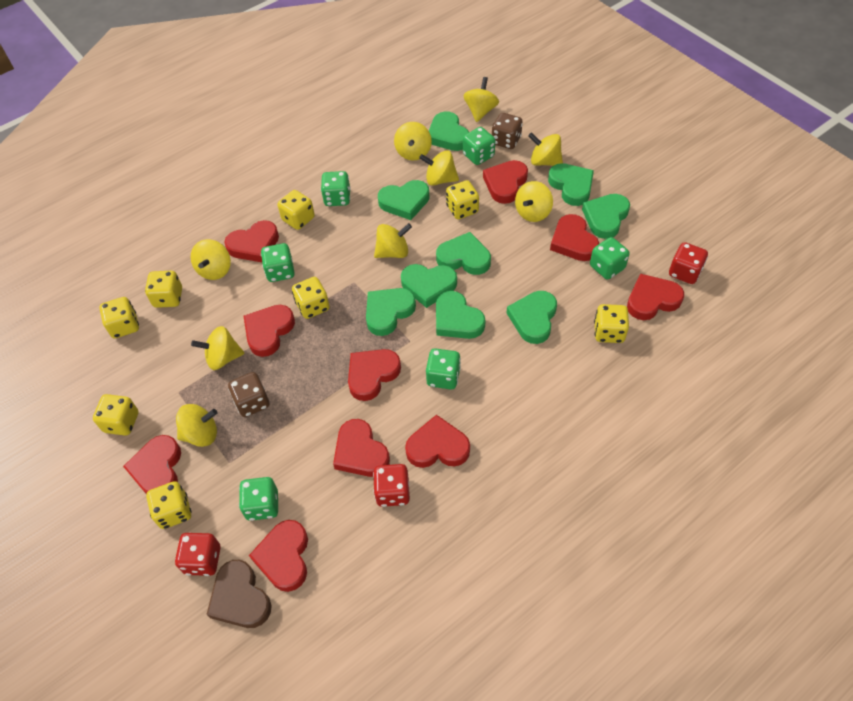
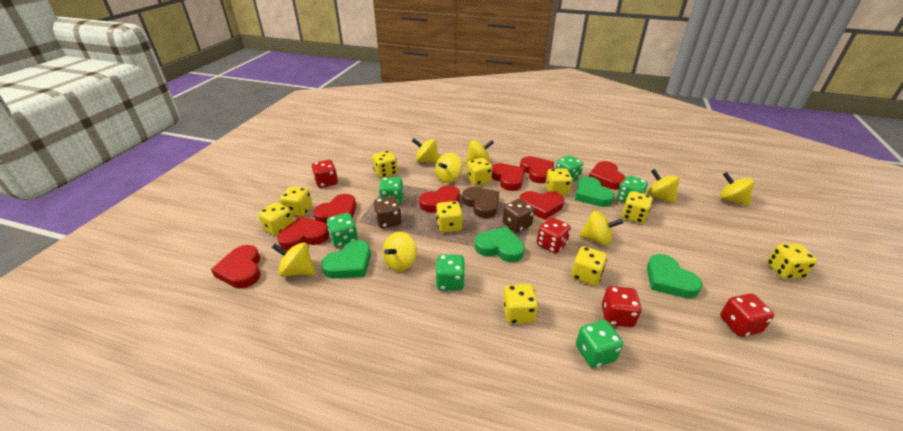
green heart: [366,288,416,336] [378,180,429,220] [401,264,457,308] [429,111,469,151] [436,232,491,275] [436,291,486,339] [506,291,557,344] [548,163,594,206] [582,194,630,239] = 9 -> [321,240,371,279] [475,227,525,262] [575,177,614,207] [647,254,702,298] = 4
red dice: [175,532,221,576] [373,464,410,507] [669,242,708,284] = 3 -> [312,160,338,188] [537,217,571,253] [602,286,642,327] [720,294,774,337] = 4
red heart: [123,435,181,494] [224,220,279,262] [244,305,295,357] [249,520,308,592] [333,419,390,477] [348,349,401,401] [405,415,470,468] [483,160,528,204] [550,214,599,261] [627,274,684,320] = 10 -> [211,245,261,289] [277,216,329,251] [313,194,356,224] [419,185,460,213] [492,163,525,191] [520,156,554,183] [520,191,564,220] [589,161,626,190] = 8
yellow dice: [93,394,139,436] [99,297,139,338] [145,271,182,308] [146,481,192,529] [278,190,315,230] [292,277,330,319] [446,180,479,219] [594,304,629,343] = 8 -> [258,202,294,236] [280,187,312,217] [372,151,398,178] [436,201,463,233] [467,158,492,186] [503,284,539,324] [546,168,573,195] [571,246,607,286] [622,191,653,224] [767,244,817,279] = 10
yellow spinning top: [176,404,217,447] [191,239,231,280] [191,326,244,370] [374,223,412,258] [394,122,432,161] [419,150,459,186] [464,77,499,122] [515,181,553,222] [528,132,563,166] = 9 -> [272,242,315,277] [383,232,417,271] [412,138,439,162] [435,153,463,183] [465,140,494,164] [579,211,623,246] [648,169,680,204] [720,172,754,206] = 8

